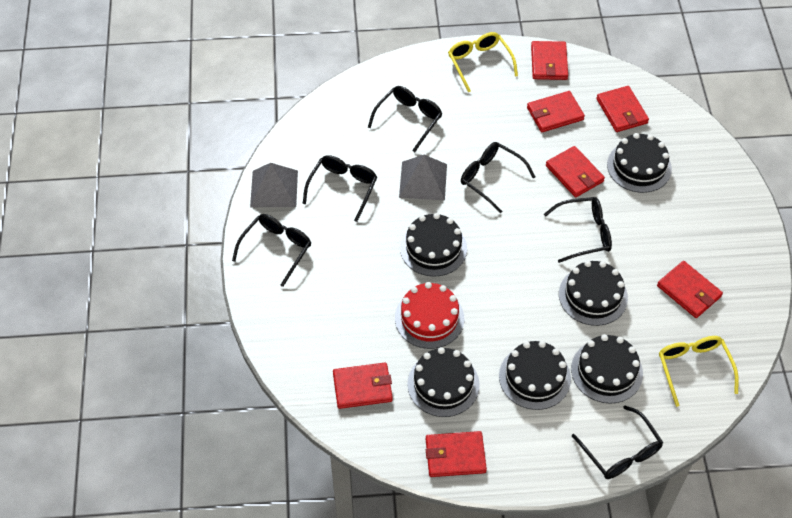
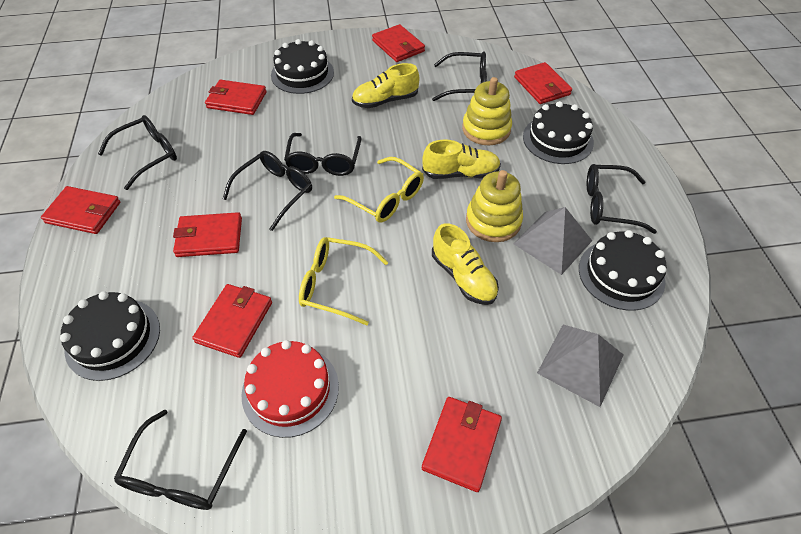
black cake: [400,213,467,277] [407,347,480,417] [499,341,571,410] [559,261,628,326] [571,334,643,404] [607,133,672,193] = 6 -> [60,291,160,381] [271,39,334,94] [523,101,594,164] [579,230,667,311] = 4
yellow shoe: none = 0 -> [352,63,420,108] [422,140,501,179] [432,223,499,305] = 3
yellow stacking toy: none = 0 -> [462,77,512,145] [466,170,523,242] = 2

